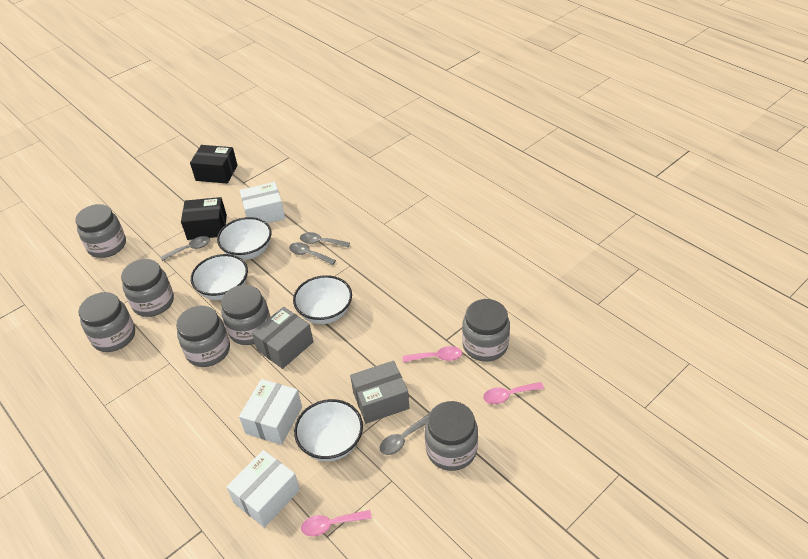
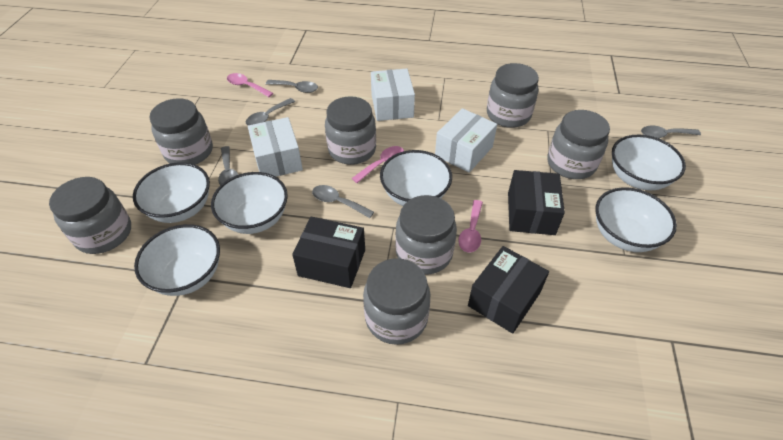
black box: [181,197,227,240] [190,145,237,184] = 2 -> [292,217,365,288] [468,246,549,334] [508,170,565,235] = 3
grey box: [252,307,313,369] [350,361,409,424] = 2 -> none = 0
grey spoon: [160,236,210,261] [289,242,336,265] [300,232,350,247] [380,414,429,455] = 4 -> [218,146,238,185] [246,98,295,126] [266,80,318,93] [312,185,374,218] [641,126,701,138] = 5
white bowl: [191,254,248,300] [217,217,272,260] [293,275,352,324] [294,399,363,461] = 4 -> [133,162,210,223] [134,224,220,296] [211,172,288,234] [380,150,452,206] [595,187,677,252] [612,135,686,190] = 6

